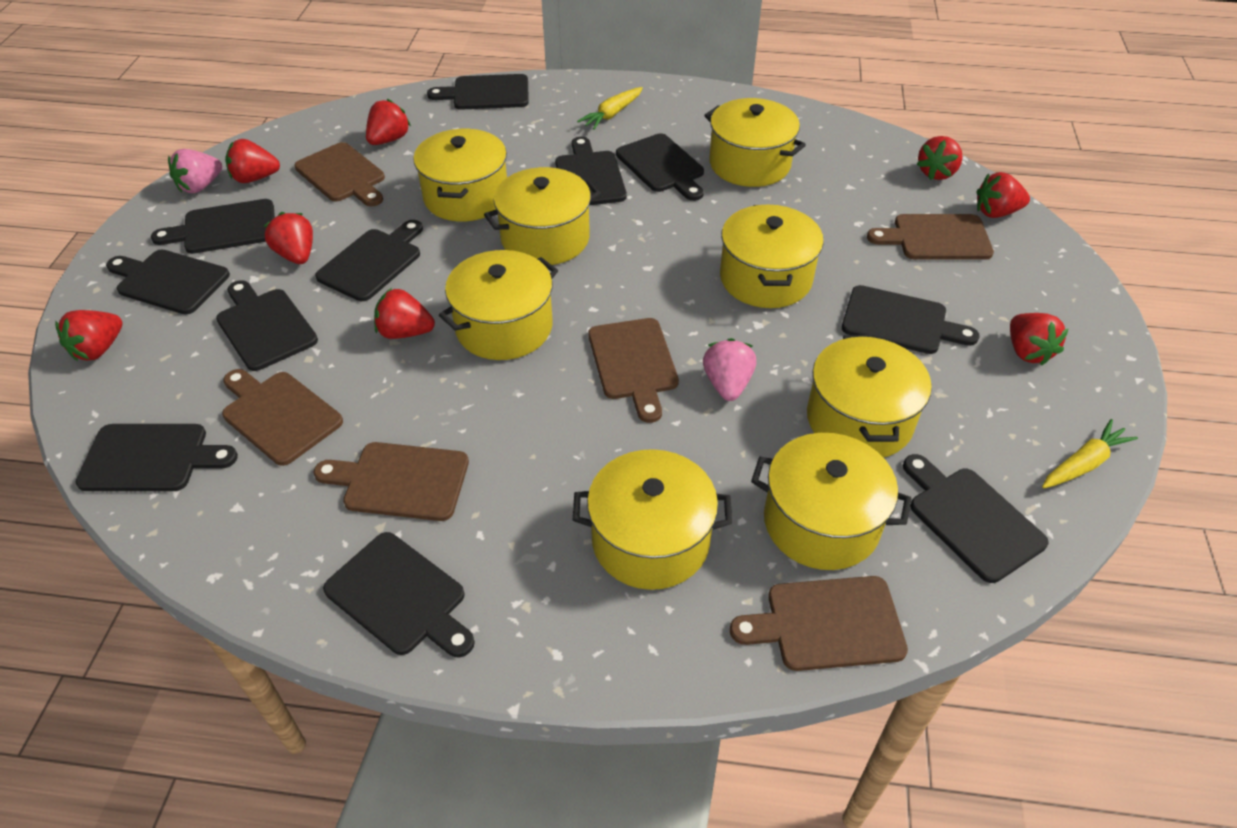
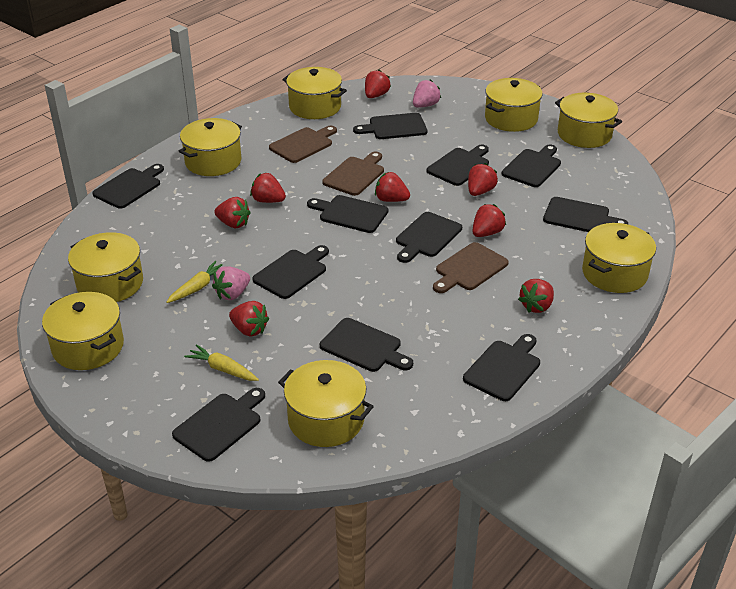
brown cutting board: [222,369,343,466] [294,142,385,206] [313,442,469,521] [588,318,679,423] [730,576,908,671] [867,214,994,260] = 6 -> [269,126,337,163] [322,152,384,196] [433,242,509,293] = 3

